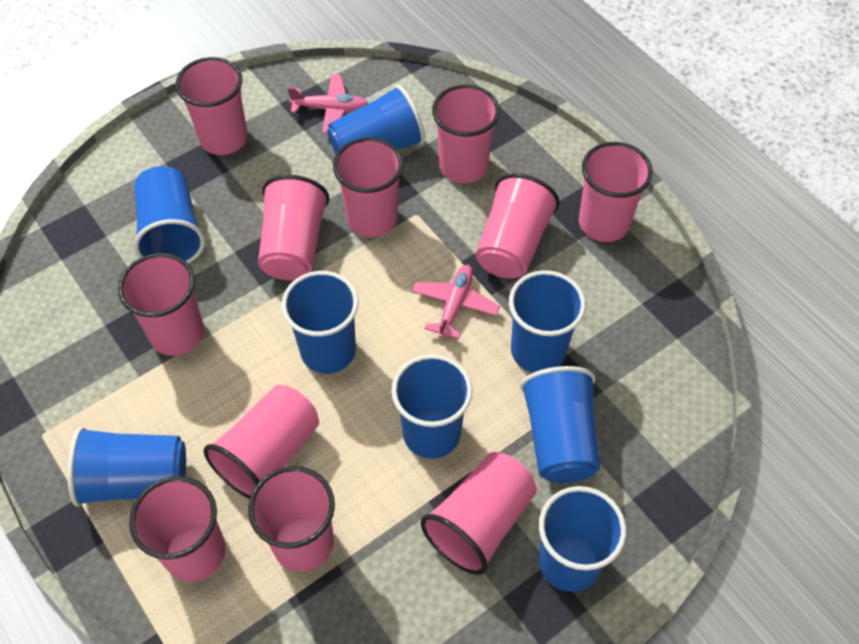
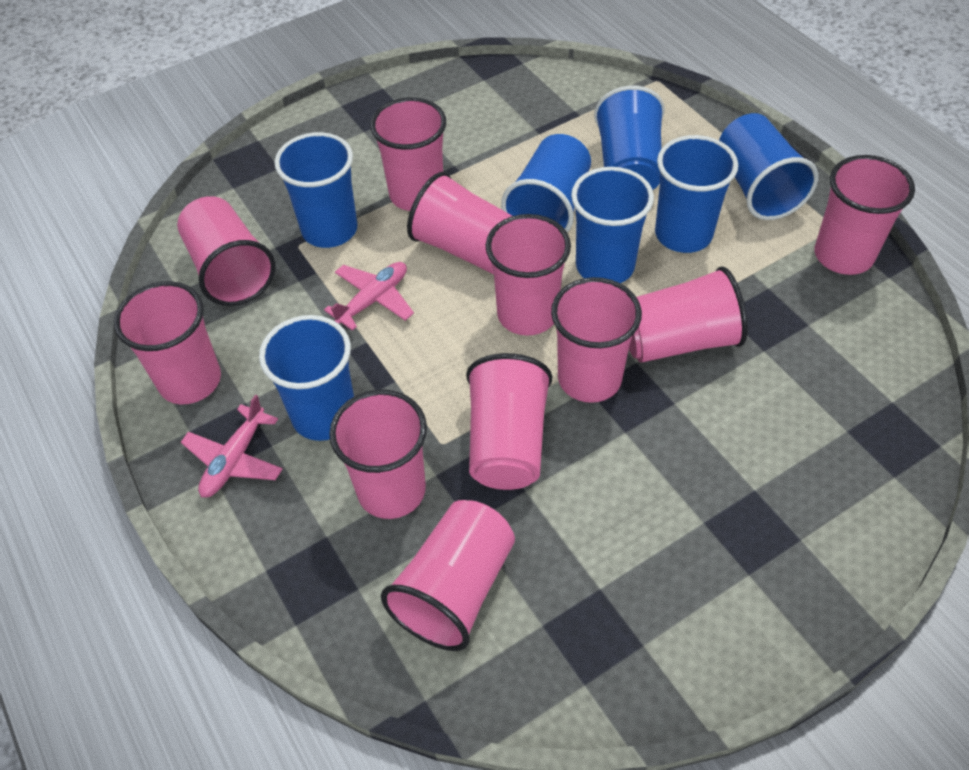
blue cup: [68,427,186,507] [134,166,205,263] [281,271,359,374] [327,85,425,154] [391,354,473,459] [509,270,586,373] [520,366,600,483] [539,486,626,592] = 8 -> [259,315,354,441] [274,132,358,248] [501,134,591,233] [571,167,654,283] [594,86,665,190] [655,135,738,253] [719,113,818,220] = 7

